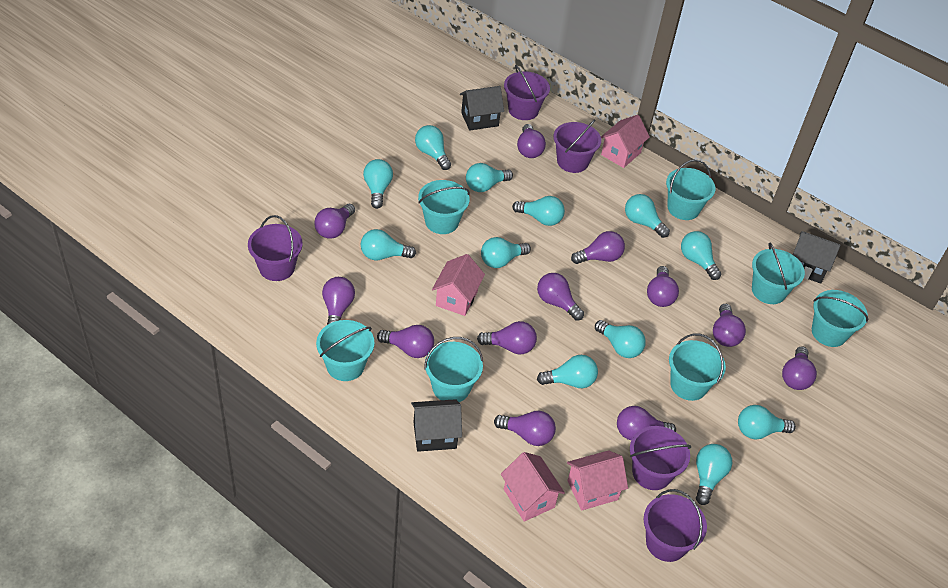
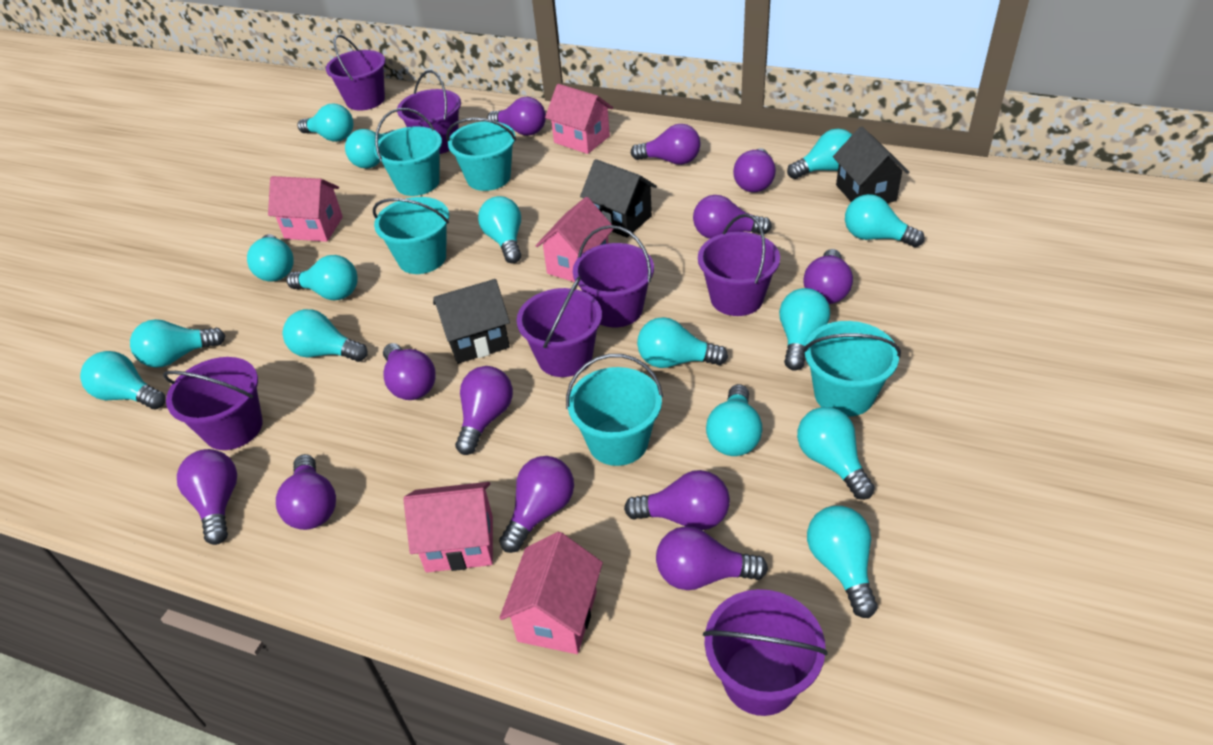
pink house: [432,254,485,316] [501,452,565,522] [567,450,628,510] [601,115,650,168] = 4 -> [268,176,343,242] [404,482,493,572] [499,532,603,654] [536,197,613,282] [545,84,613,154] = 5
purple bucket: [248,215,303,281] [504,65,550,120] [554,119,601,173] [630,426,691,490] [643,489,707,562] = 5 -> [163,357,263,450] [326,35,385,111] [397,70,461,154] [517,276,602,377] [573,225,654,327] [698,214,780,316] [703,589,828,716] = 7
turquoise bucket: [316,320,375,381] [418,180,470,234] [424,337,483,402] [666,159,716,220] [669,333,726,401] [752,243,805,304] [812,290,868,347] = 7 -> [373,197,449,274] [374,108,442,196] [446,118,516,191] [566,354,663,466] [803,321,901,417] = 5
turquoise light bulb: [361,229,416,260] [363,159,393,209] [415,125,451,170] [466,163,513,192] [481,237,531,268] [512,196,565,226] [537,355,598,388] [595,320,646,358] [625,194,670,238] [681,231,721,280] [696,444,732,505] [738,405,796,439] = 12 -> [80,351,166,409] [130,319,225,368] [247,234,293,282] [283,309,368,362] [286,255,358,300] [297,104,353,142] [345,129,394,168] [478,196,521,263] [637,317,728,368] [706,384,762,456] [779,288,830,371] [787,129,852,179] [797,407,875,500] [807,506,878,618] [845,194,925,247] = 15

